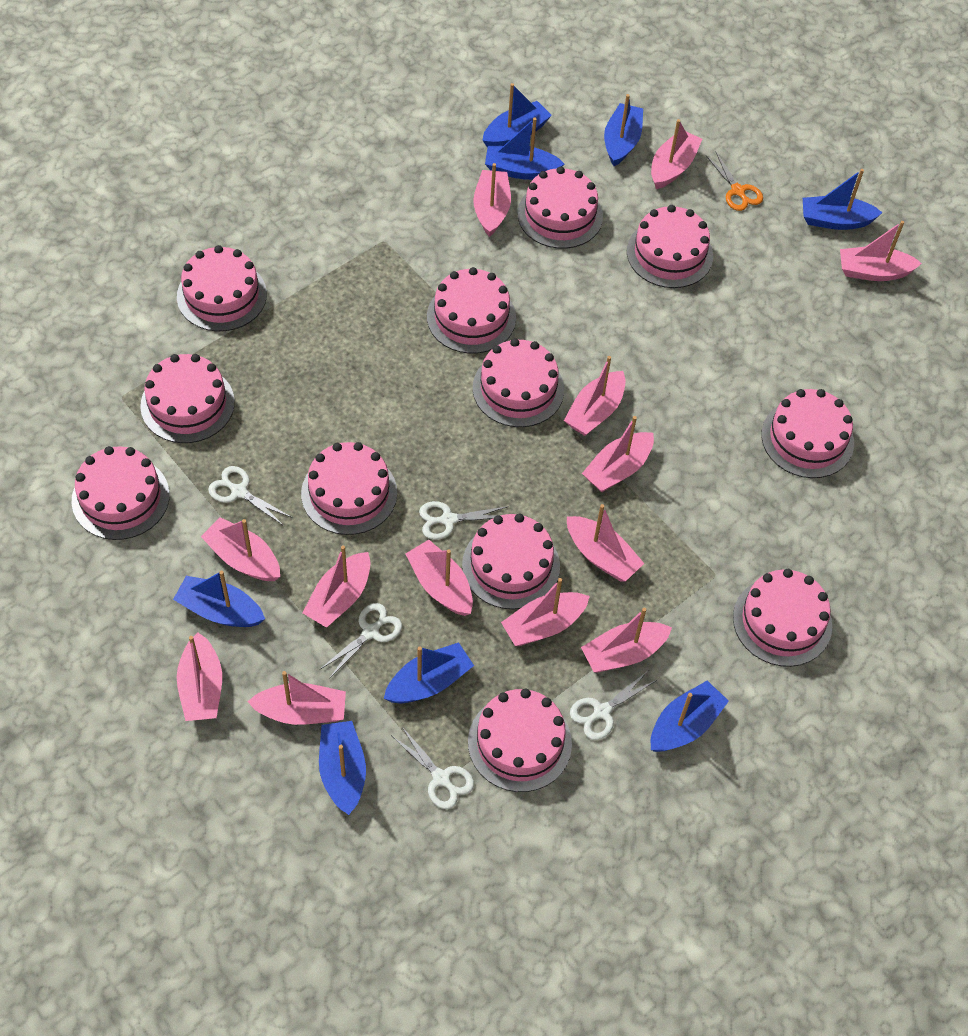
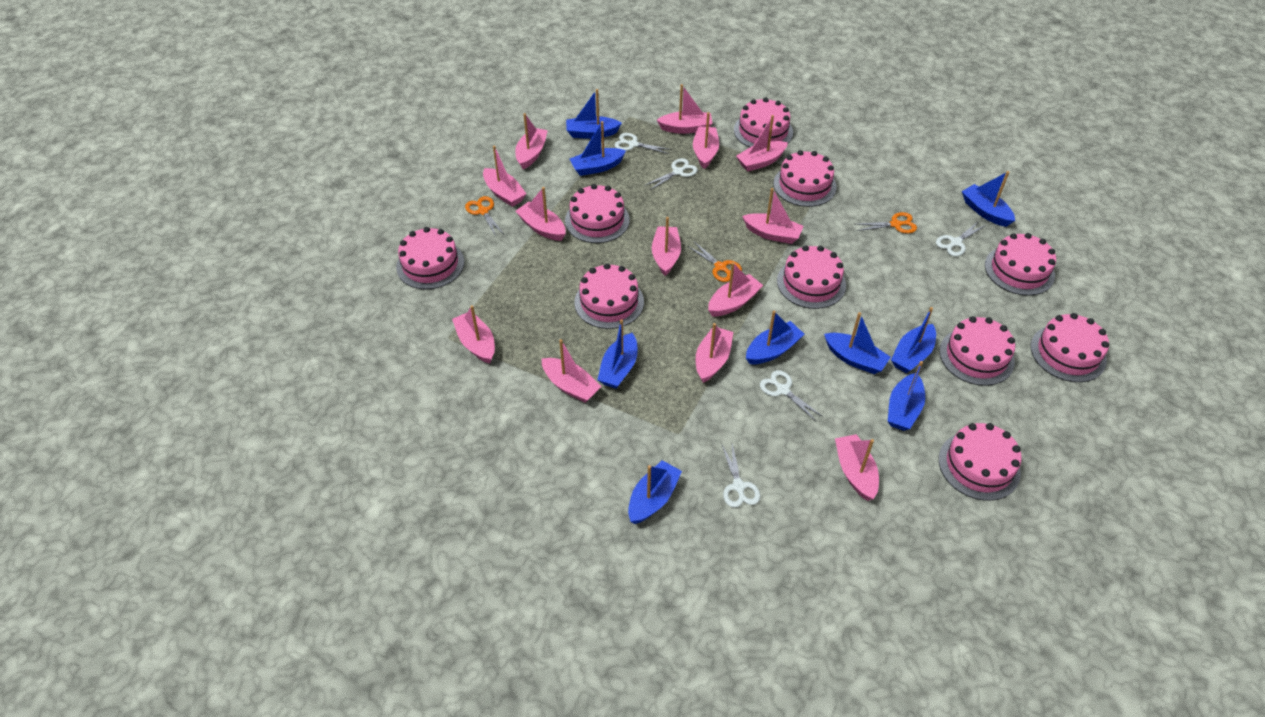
blue boat: [173,571,265,627] [319,721,366,815] [384,642,474,703] [482,83,552,148] [485,118,564,180] [604,94,643,166] [651,681,729,752] [803,169,882,230] = 8 -> [566,89,622,139] [570,121,626,176] [597,319,638,389] [628,460,682,524] [746,311,804,364] [824,312,891,374] [888,361,925,431] [891,307,936,373] [962,171,1015,227] = 9
orange scissors: [706,151,763,211] = 1 -> [465,196,504,236] [687,241,742,282] [856,212,917,233] = 3
pink cake: [72,446,170,540] [140,354,235,443] [177,245,267,331] [301,442,397,535] [427,267,516,354] [462,514,560,609] [468,689,572,792] [473,338,564,427] [517,167,603,249] [627,205,713,288] [733,569,832,667] [761,389,854,478] = 12 -> [396,227,464,289] [565,184,630,243] [574,263,644,329] [734,98,793,147] [773,150,836,207] [777,245,846,309] [939,316,1015,386] [939,423,1022,501] [985,233,1056,296] [1031,313,1109,382] = 10

